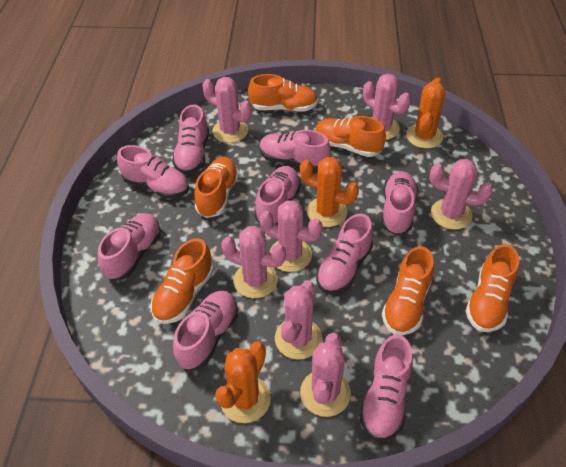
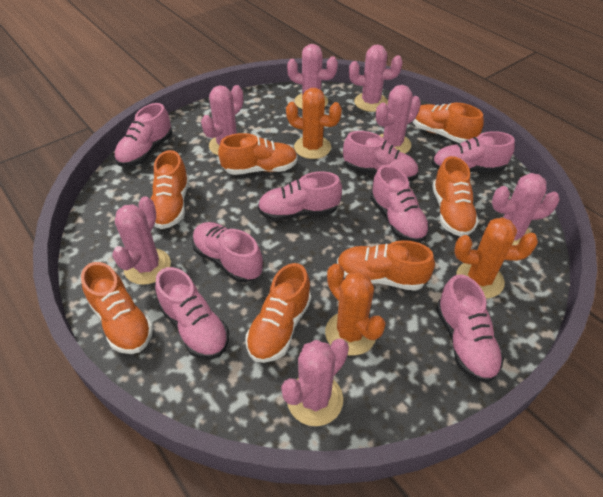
orange shoe: [151,238,214,324] [195,157,239,218] [248,74,318,112] [315,116,386,157] [382,246,434,335] [466,244,520,332] = 6 -> [81,262,153,354] [151,150,189,229] [218,133,298,175] [246,263,311,363] [337,240,435,291] [413,103,484,143] [432,156,479,236] = 7
pink shoe: [98,213,161,280] [117,145,189,199] [172,105,209,174] [173,290,238,369] [255,166,301,225] [259,130,331,171] [316,214,373,294] [359,335,413,441] [382,171,418,235] = 9 -> [114,103,172,167] [155,267,229,359] [192,222,263,283] [258,171,342,221] [343,131,419,181] [370,165,430,243] [432,131,515,172] [436,274,504,383] = 8

